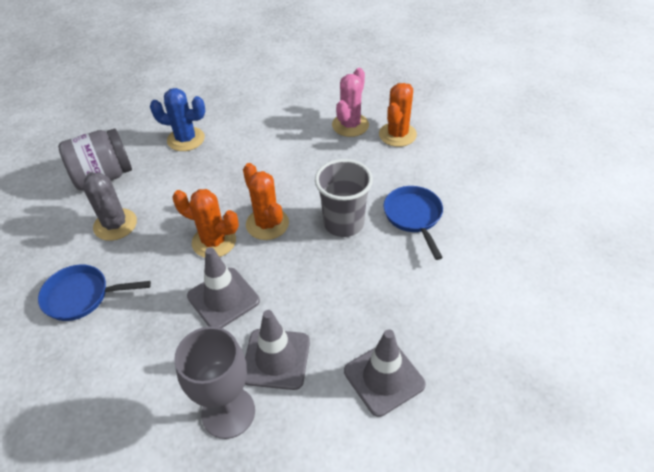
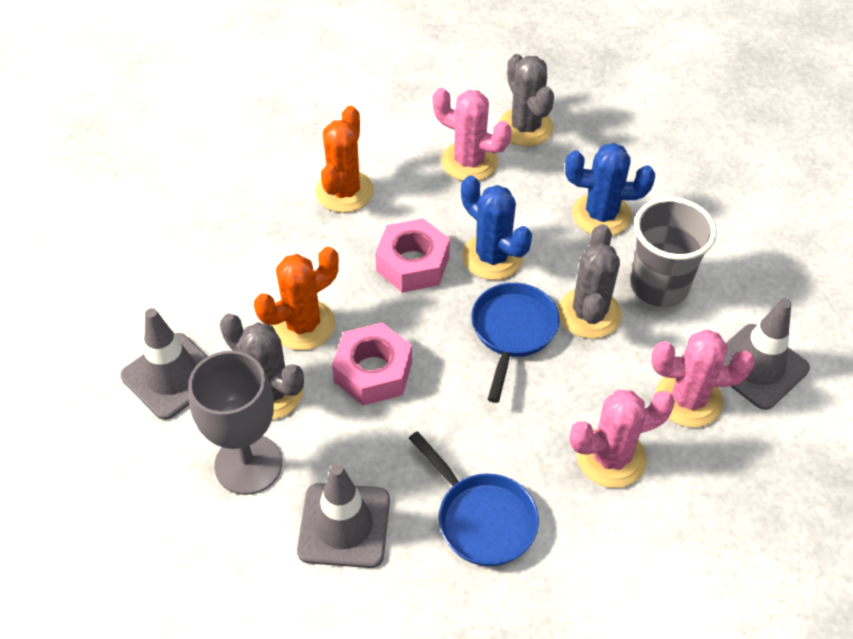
blue cactus: [150,88,205,151] = 1 -> [461,175,532,280] [565,143,655,236] = 2
grey cactus: [83,172,137,241] = 1 -> [220,313,304,420] [498,54,554,146] [558,224,622,339] = 3
grey jar: [58,129,132,190] = 1 -> none = 0
orange cactus: [173,189,239,258] [243,163,289,240] [379,83,417,147] = 3 -> [254,247,339,350] [315,106,374,213] = 2
pink cactus: [332,68,369,137] = 1 -> [433,88,511,181] [569,390,675,488] [651,330,755,428] = 3
pink nut: none = 0 -> [332,323,412,406] [375,218,450,293] = 2

